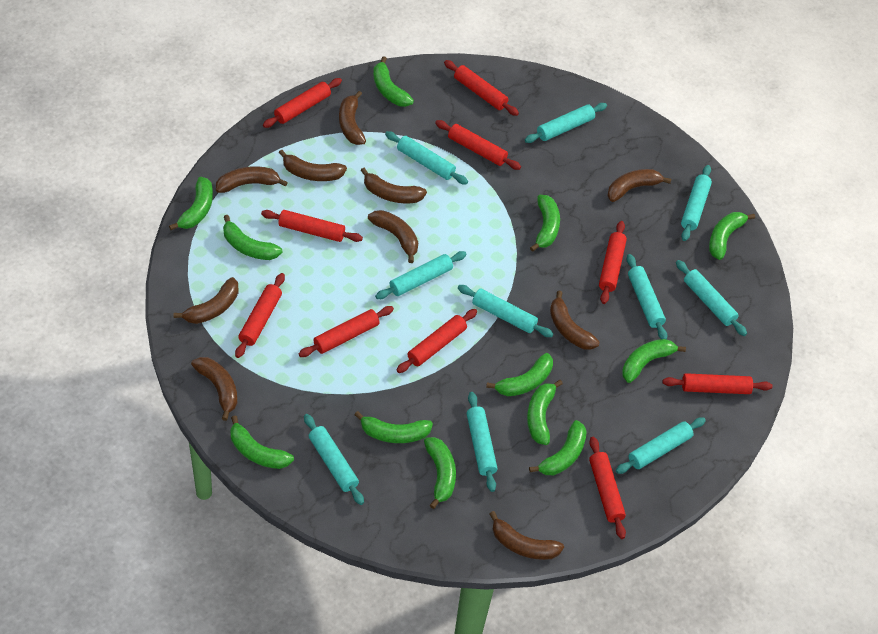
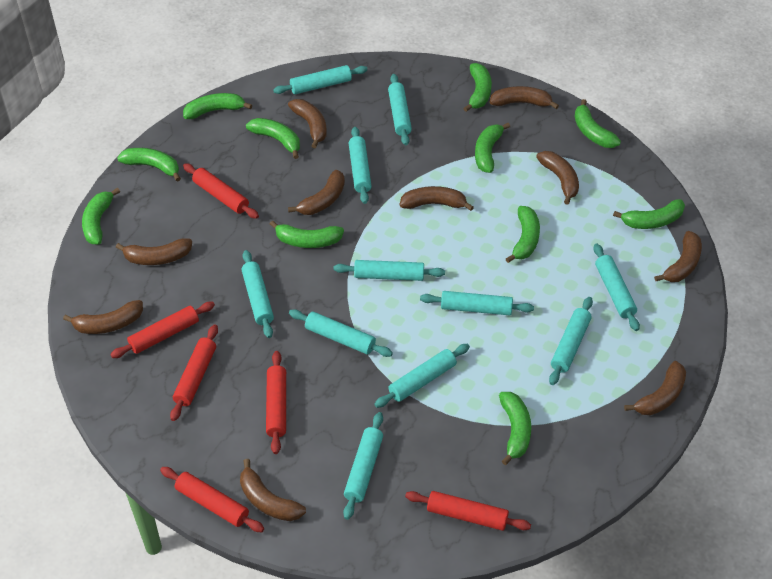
green banana: [169,177,213,230] [223,215,282,260] [230,415,294,469] [354,411,433,443] [373,56,414,107] [424,437,456,509] [486,353,553,396] [527,380,563,445] [529,420,587,475] [530,195,560,252] [622,339,686,383] [709,212,755,260] = 12 -> [82,188,120,245] [117,148,181,182] [183,93,252,119] [246,118,300,159] [270,220,344,248] [463,63,492,112] [475,123,510,173] [499,392,531,465] [506,206,540,263] [575,99,621,148] [613,199,685,229] = 11
red rolling pin: [235,273,285,358] [261,210,363,242] [263,78,342,128] [299,306,394,357] [397,309,477,373] [435,120,521,170] [444,60,519,116] [589,437,626,539] [599,221,627,304] [663,373,773,394] = 10 -> [110,302,215,358] [160,467,264,532] [170,324,218,421] [183,163,259,219] [266,351,286,454] [405,491,531,531] = 6
turquoise rolling pin: [304,414,364,505] [375,251,467,299] [385,131,468,185] [458,285,553,337] [467,392,498,492] [525,103,607,143] [616,417,706,474] [626,254,667,340] [676,260,747,336] [681,165,712,241] = 10 -> [242,250,274,338] [273,65,368,94] [289,309,393,357] [334,260,445,281] [343,412,383,520] [349,127,372,204] [374,344,470,408] [388,74,412,145] [420,291,534,316] [549,297,593,385] [593,244,640,331] = 11

